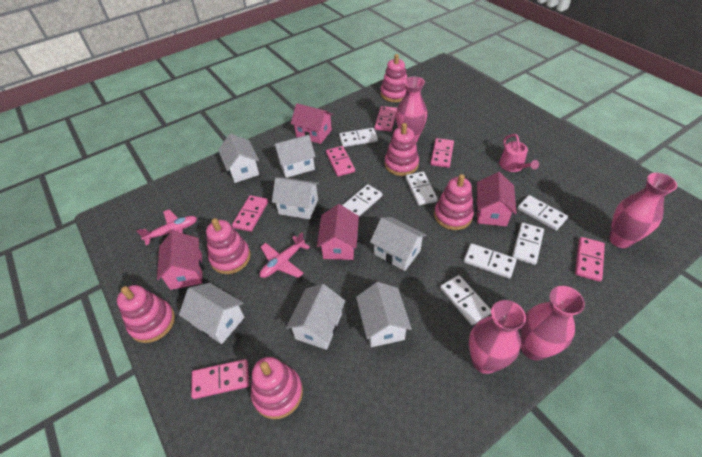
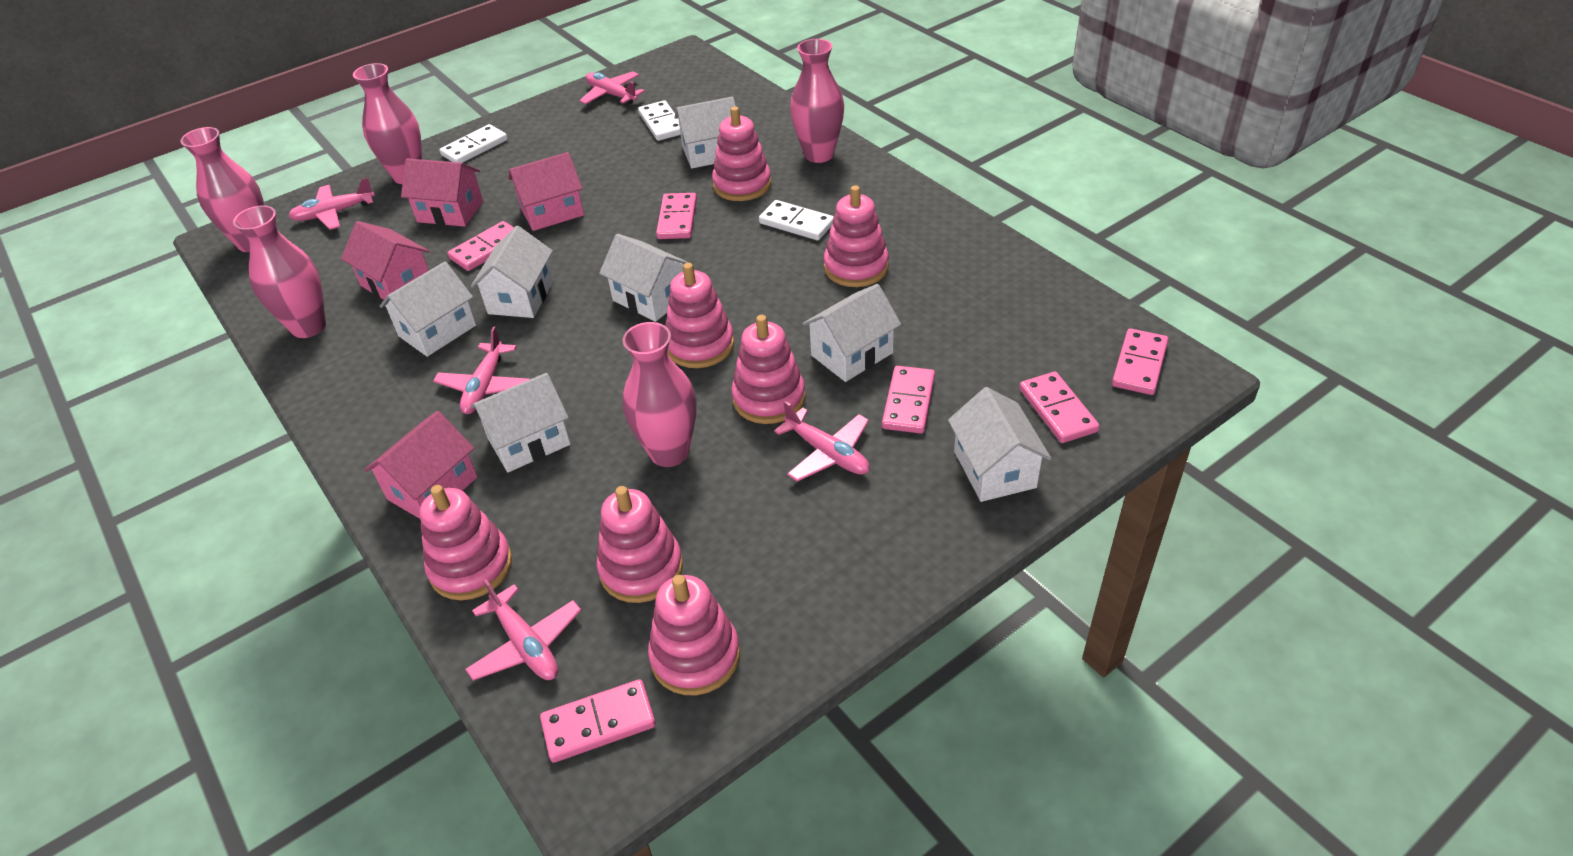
pink plane: [136,209,197,245] [260,232,310,278] = 2 -> [288,177,375,230] [433,326,530,414] [465,579,581,681] [579,71,645,104] [774,401,870,482] = 5
pink stacking toy: [117,285,175,343] [206,218,250,274] [251,357,303,419] [380,54,407,102] [385,123,419,176] [434,174,474,230] = 6 -> [419,485,512,600] [597,486,683,603] [648,575,740,695] [665,263,734,368] [712,107,771,201] [731,315,805,424] [824,185,889,287] = 7
pink vase: [396,76,427,143] [469,300,526,374] [521,286,585,360] [609,173,677,248] = 4 -> [180,127,264,252] [233,205,326,338] [353,63,422,184] [622,322,697,467] [790,39,844,163] = 5
pink watering can: [499,134,539,172] = 1 -> none = 0
white domino: [339,128,378,147] [342,184,382,216] [405,172,438,206] [440,275,491,325] [464,243,517,279] [512,223,544,265] [517,195,568,231] = 7 -> [439,124,508,163] [638,100,681,141] [759,200,834,240] = 3

